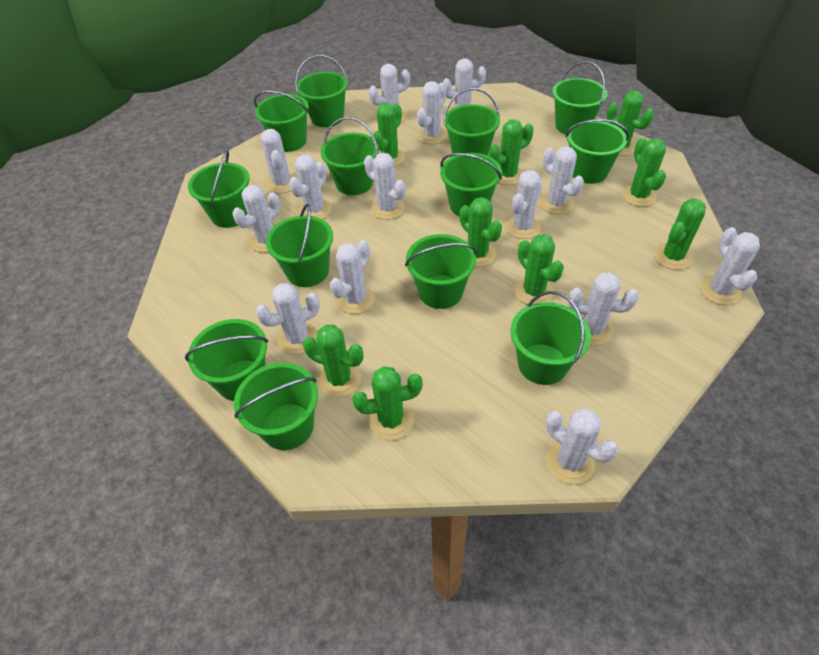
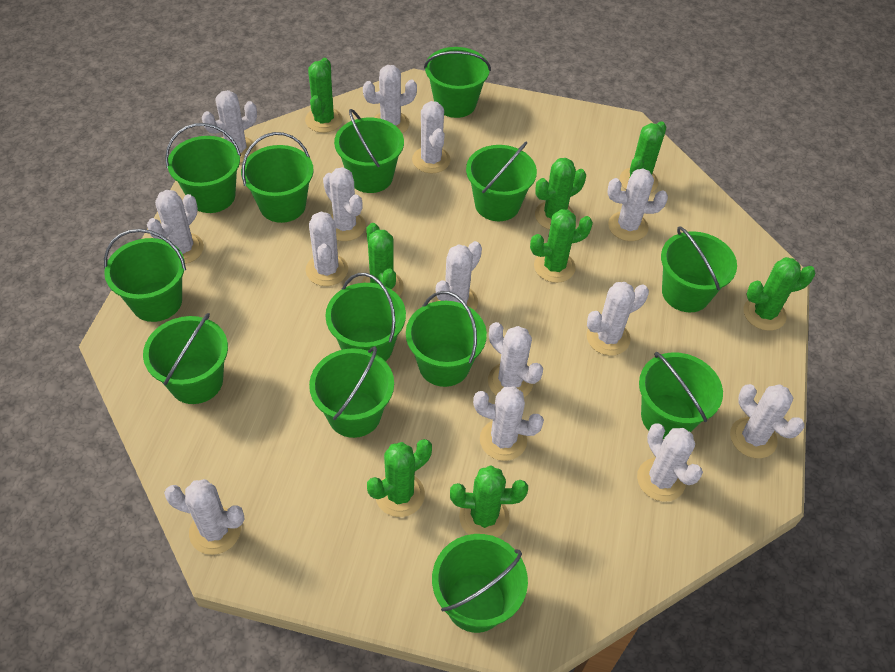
green cactus: [303,324,364,397] [352,366,423,440] [373,103,405,166] [459,197,502,267] [489,119,534,185] [514,234,564,305] [606,91,654,156] [621,138,666,207] [654,198,706,270] = 9 -> [305,58,343,133] [361,223,404,296] [367,439,432,517] [450,465,528,537] [530,209,593,283] [535,158,586,229] [620,121,666,193] [744,257,815,331] = 8

